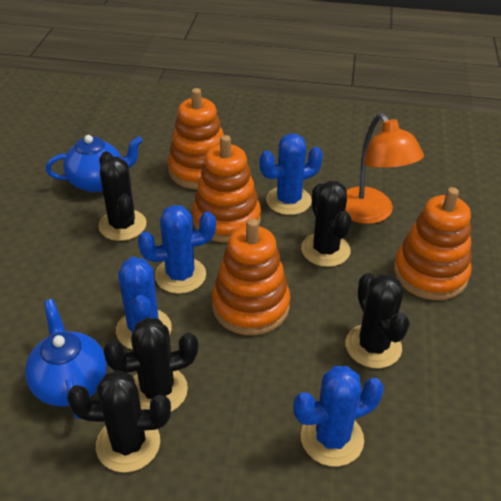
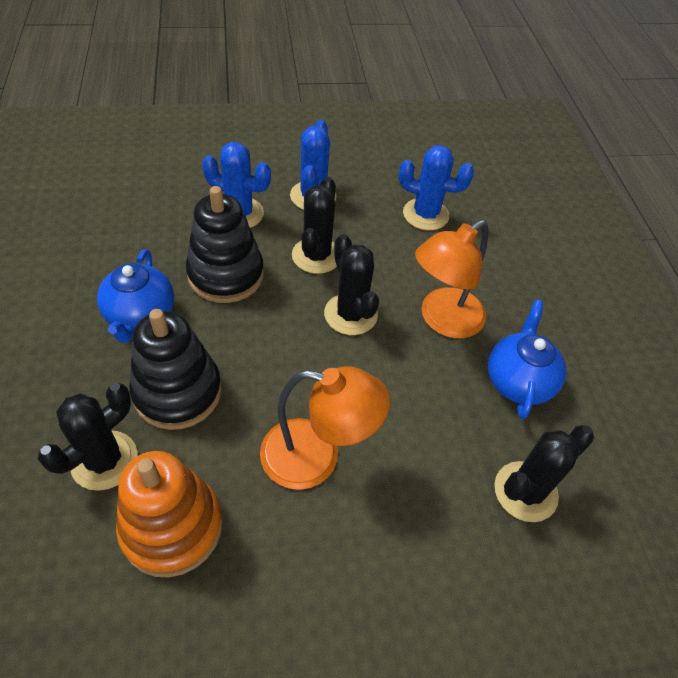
black cactus: [67,370,171,473] [98,151,147,241] [103,318,198,412] [301,181,352,267] [345,273,410,368] = 5 -> [38,383,138,491] [292,177,337,274] [324,234,379,335] [494,425,594,522] = 4
black stacking toy: none = 0 -> [129,309,222,430] [186,186,264,303] = 2
blue cactus: [116,257,172,350] [138,205,216,294] [260,134,323,215] [293,366,384,466] = 4 -> [202,142,271,228] [290,120,336,210] [399,145,474,230] = 3
orange lamp: [345,113,424,224] = 1 -> [260,366,390,490] [415,220,488,338] = 2
orange stacking toy: [167,88,224,189] [192,135,261,242] [212,218,290,335] [394,187,472,300] = 4 -> [116,451,223,578] = 1

